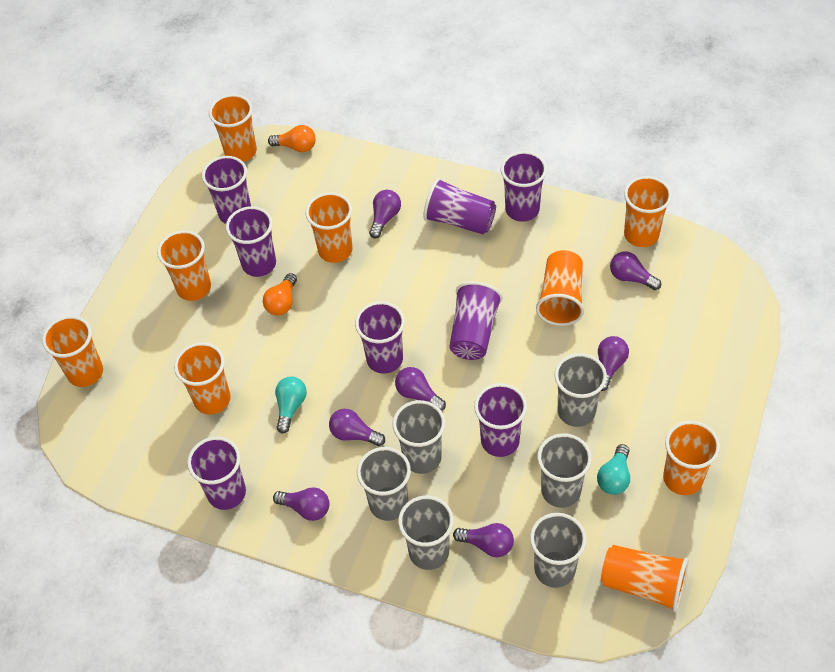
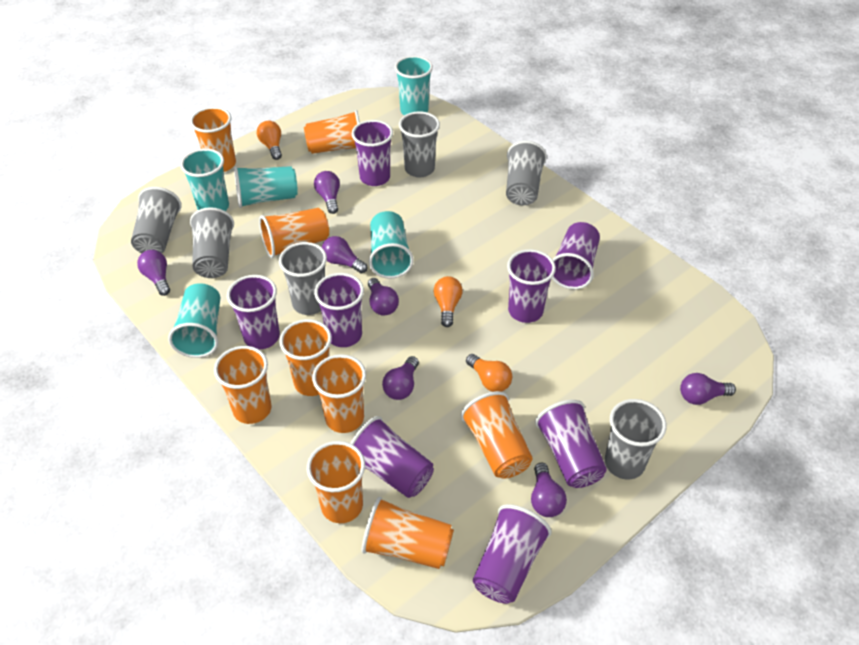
orange light bulb: [263,273,297,316] [268,125,316,152] = 2 -> [257,121,282,160] [434,276,463,327] [466,354,512,392] = 3
turquoise cup: none = 0 -> [168,283,220,358] [180,148,229,211] [234,166,298,208] [369,211,414,279] [395,56,433,116] = 5
turquoise light bulb: [275,376,307,433] [597,444,630,495] = 2 -> none = 0

